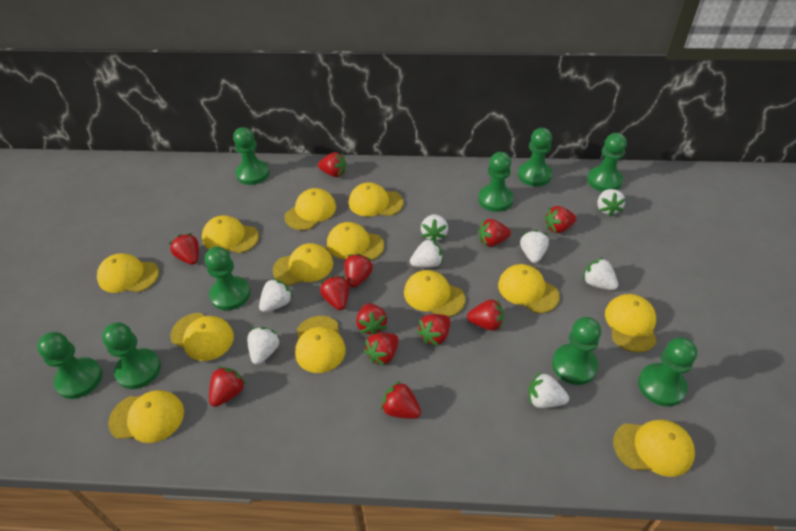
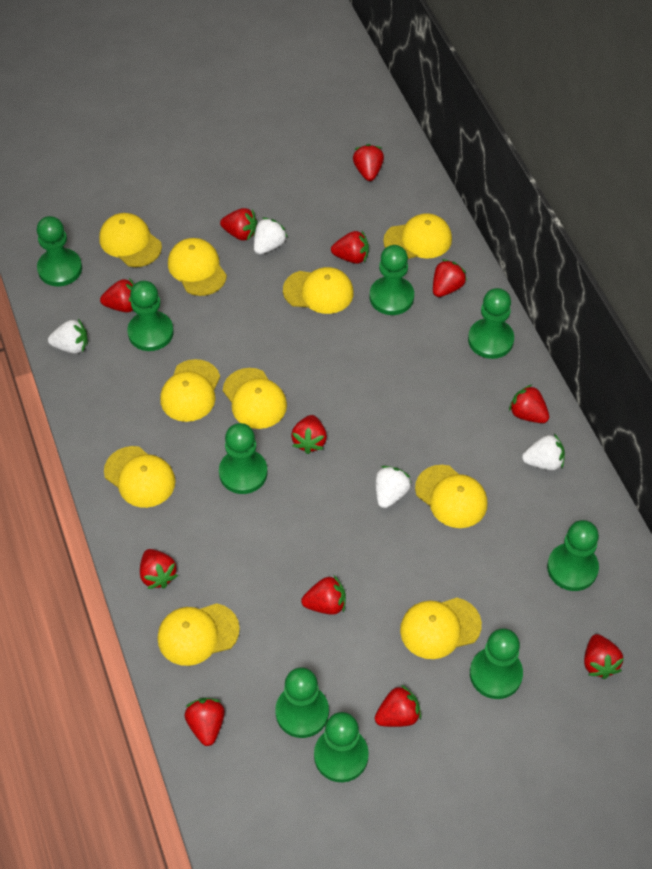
white strawberry: [247,327,280,365] [259,278,293,312] [410,238,443,268] [421,214,448,242] [520,230,549,263] [528,372,569,408] [583,258,618,290] [597,189,626,217] = 8 -> [48,319,88,354] [254,217,288,255] [375,466,411,508] [522,434,565,470] = 4
yellow cap: [97,253,159,293] [108,390,184,443] [170,313,234,361] [202,215,259,253] [273,243,333,286] [285,188,336,230] [295,316,346,373] [327,222,384,261] [349,182,404,217] [404,270,465,317] [498,264,560,313] [605,294,657,352] [613,420,695,477] = 13 -> [99,213,162,267] [104,446,175,508] [158,603,240,666] [160,359,220,422] [168,238,227,296] [223,368,287,429] [283,267,354,314] [383,213,452,259] [400,598,482,659] [415,465,488,528] = 10

